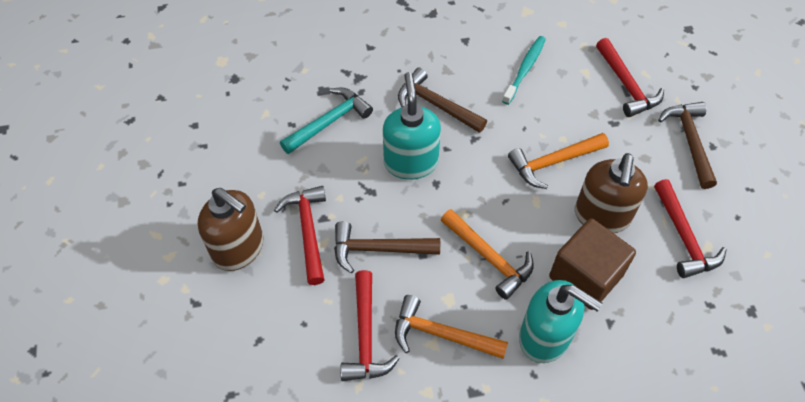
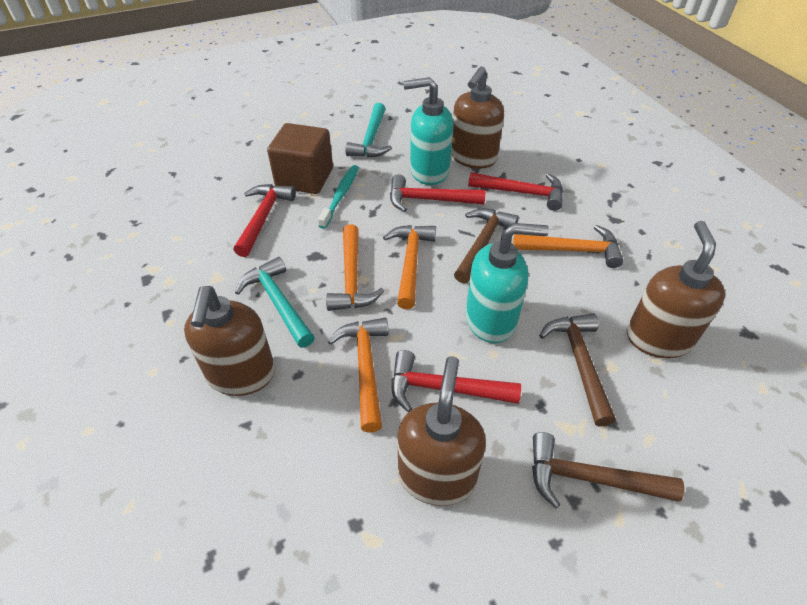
brown soap dispenser: [198,188,263,271] [575,153,648,233] = 2 -> [184,286,275,396] [398,356,486,506] [451,66,504,168] [627,221,725,358] = 4
orange hammer: [395,295,508,359] [441,209,534,300] [508,133,609,189] = 3 -> [326,224,384,311] [328,317,389,433] [383,225,436,309] [513,225,624,268] = 4
turquoise hammer: [280,88,373,154] = 1 -> [235,257,315,348] [345,103,392,158] = 2

